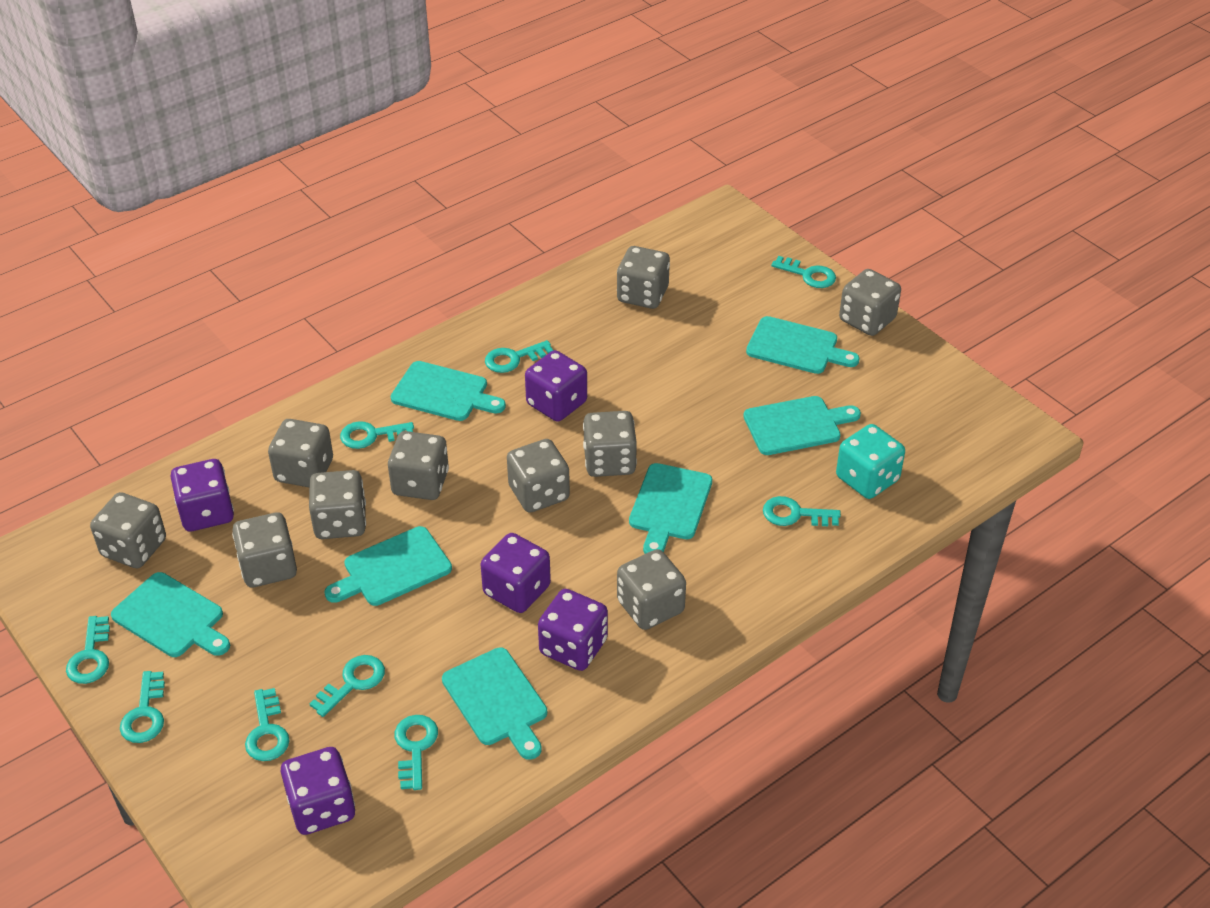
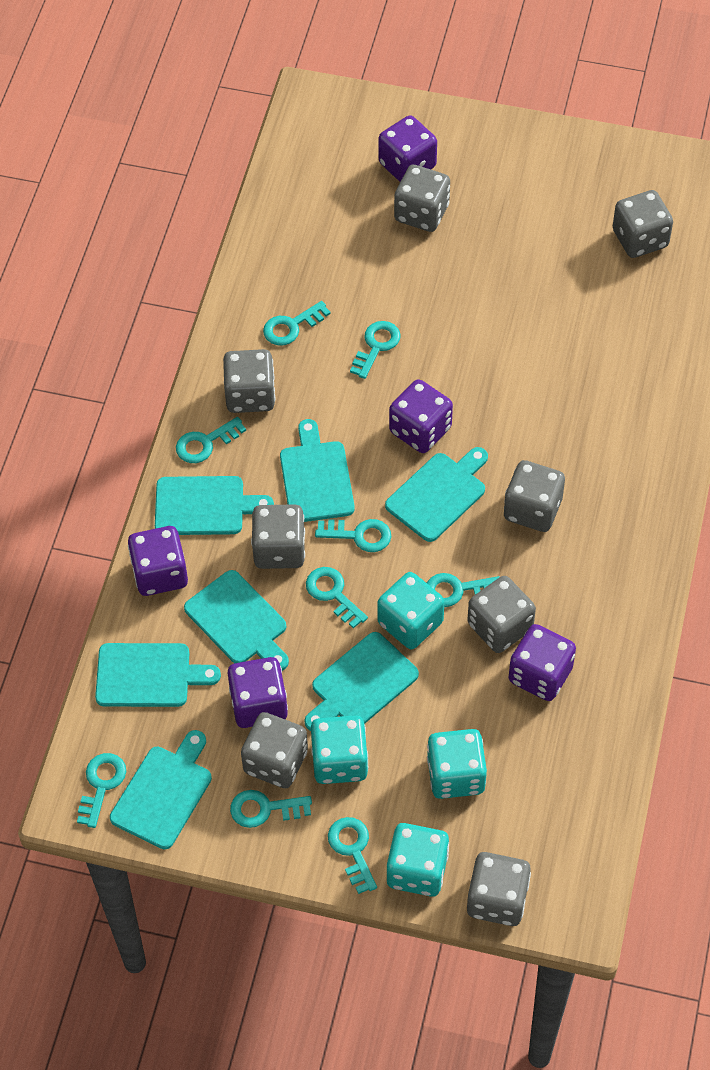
grey dice: [90,492,166,568] [232,512,297,587] [268,419,333,487] [309,470,366,539] [388,431,449,500] [507,439,570,513] [583,411,637,477] [617,246,670,309] [617,549,686,630] [839,269,901,336] = 10 -> [223,349,275,413] [241,712,308,788] [251,504,305,569] [394,165,450,232] [467,576,536,653] [467,852,531,926] [504,460,565,532] [613,190,673,258] = 8
turquoise dice: [836,424,905,499] = 1 -> [311,715,368,784] [377,572,445,649] [387,823,449,897] [427,729,487,799] = 4

